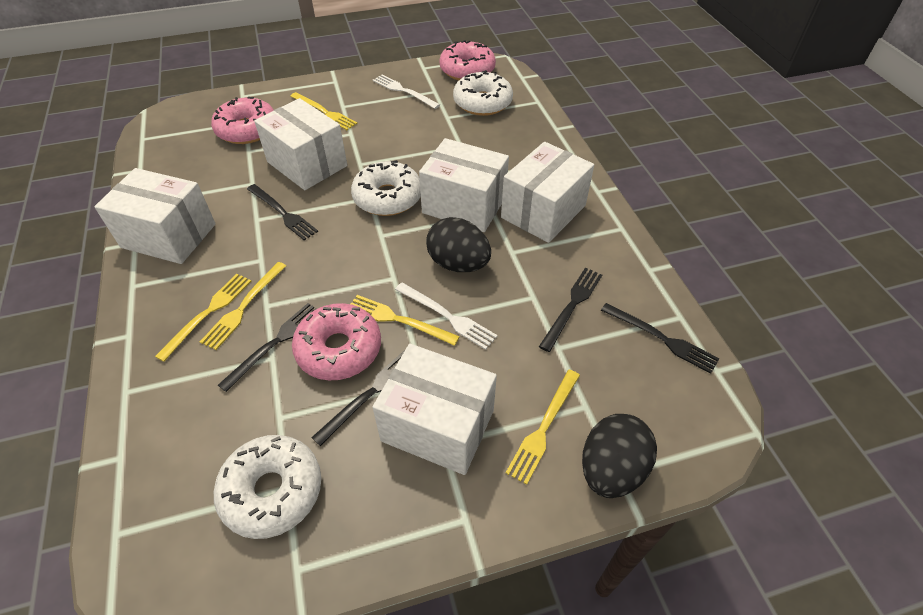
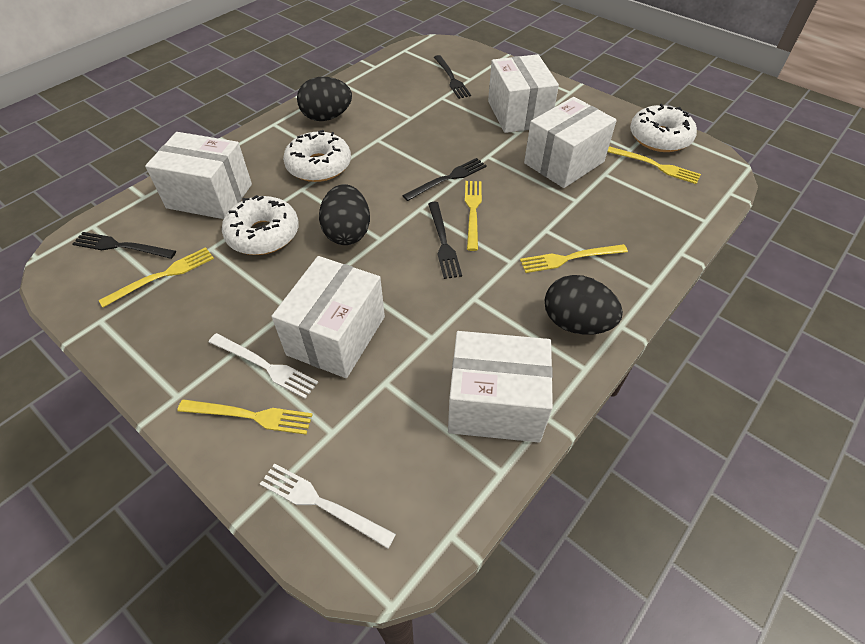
black egg: [426,217,491,272] [582,414,657,498] = 2 -> [297,77,352,121] [319,184,370,245] [545,275,623,335] = 3
black fork: [218,303,317,392] [247,184,318,240] [311,350,405,446] [539,268,602,352] [601,303,720,374] = 5 -> [73,232,176,259] [402,158,487,201] [428,202,462,279] [434,55,471,99] = 4
pink donut: [211,97,274,144] [292,303,381,380] [439,40,496,80] = 3 -> none = 0

